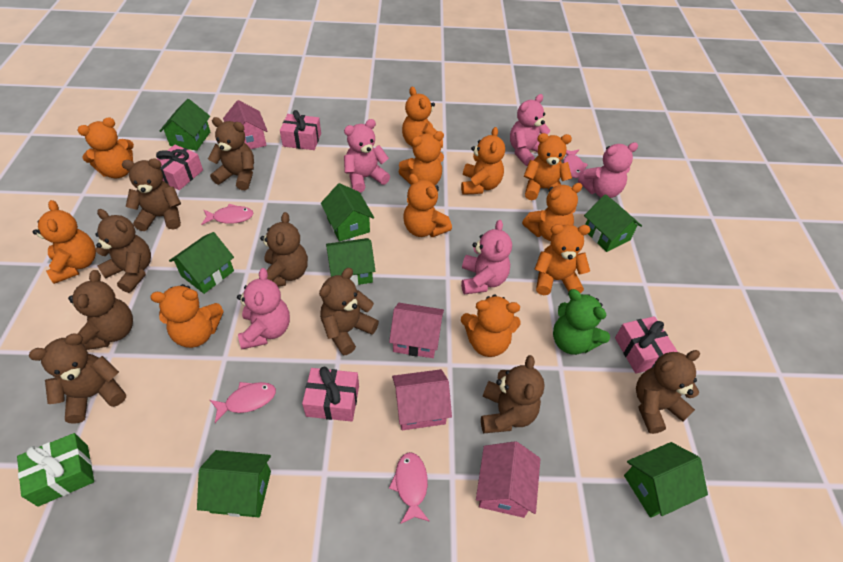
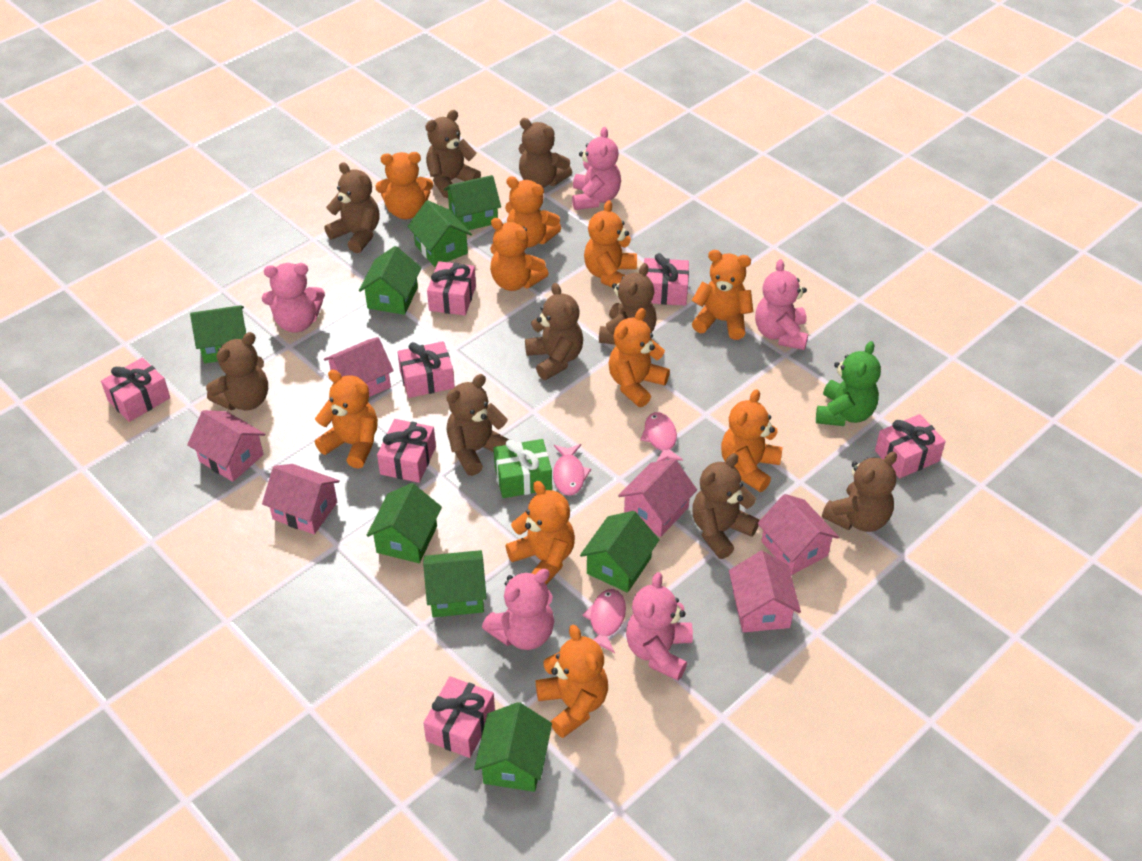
green house: [160,99,210,151] [169,232,234,294] [197,450,271,517] [321,183,374,242] [326,238,375,286] [584,194,642,252] [624,442,708,518] = 7 -> [190,305,246,363] [359,246,422,315] [367,483,442,563] [407,200,472,267] [423,550,487,617] [444,175,501,230] [474,702,552,792] [580,511,660,593] = 8
orange teddy bear: [33,200,96,284] [78,117,134,179] [150,284,224,348] [398,131,444,185] [402,87,443,148] [404,174,452,237] [461,127,505,195] [461,295,521,357] [522,183,582,241] [524,133,572,200] [535,224,590,295] = 11 -> [315,370,378,469] [376,152,433,219] [490,218,549,291] [505,176,562,248] [506,481,575,585] [536,625,608,738] [584,200,637,287] [608,308,670,407] [692,250,753,340] [721,389,783,492] = 10
pink fish: [201,204,254,225] [210,382,276,423] [389,452,430,524] [563,149,588,178] = 4 -> [553,444,591,496] [582,589,626,653] [640,412,683,462] = 3
pink gift: [156,145,203,190] [280,110,321,150] [302,367,359,422] [615,316,678,373] = 4 -> [101,357,170,422] [377,419,436,483] [397,341,455,398] [423,676,495,758] [427,261,476,316] [644,253,689,305] [875,414,946,478] = 7
pink house: [223,100,267,149] [389,303,444,358] [392,369,452,430] [476,441,540,518] = 4 -> [187,410,265,482] [262,464,340,534] [324,337,394,397] [618,459,697,537] [729,551,801,632] [758,494,839,575] = 6

